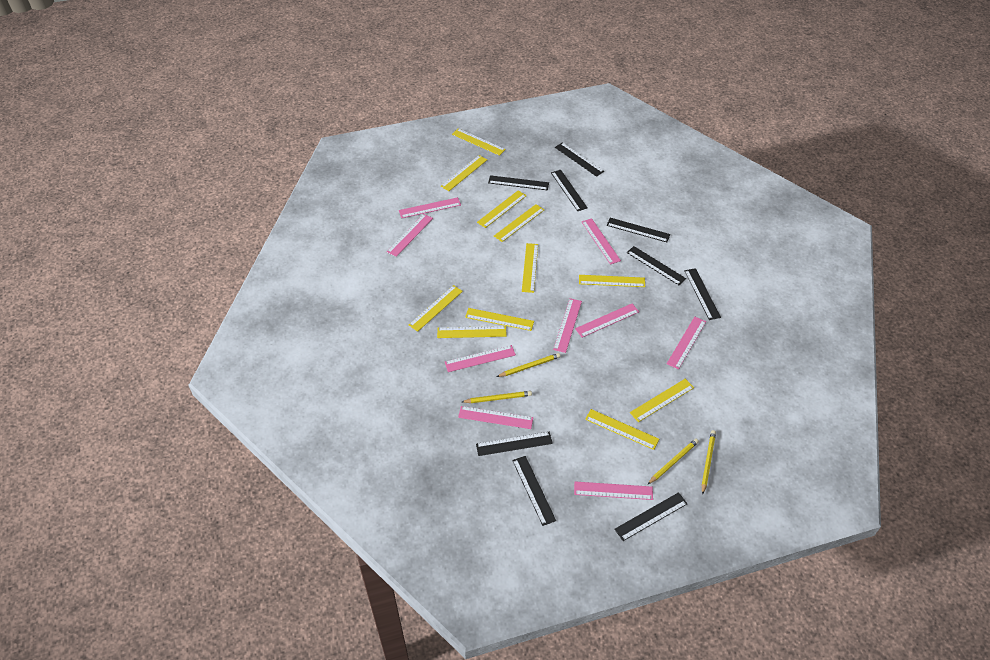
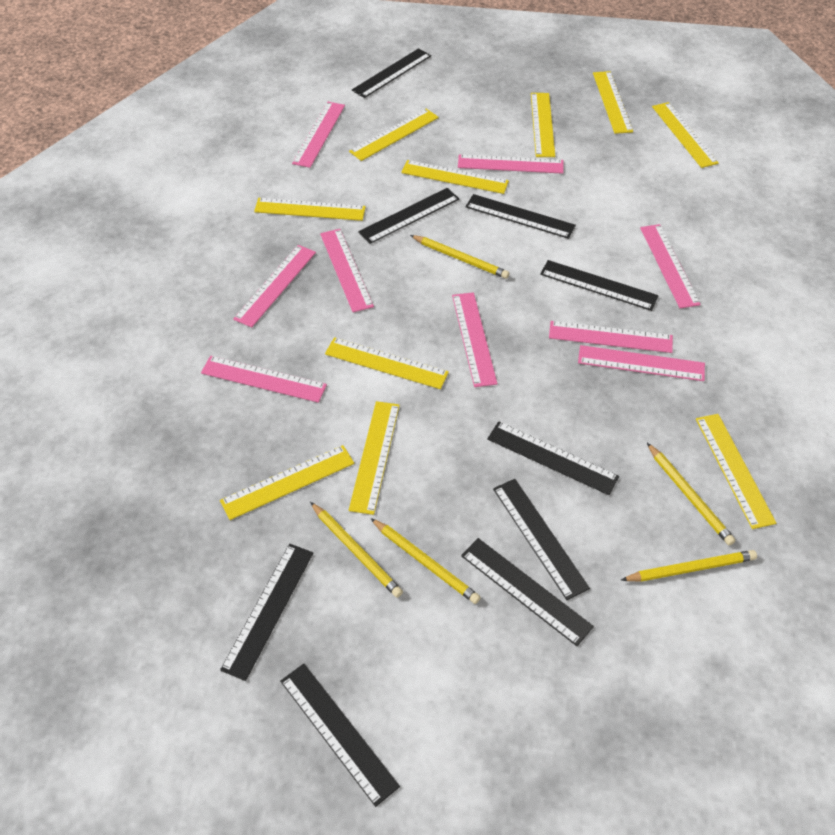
yellow pencil: [462,391,532,403] [497,353,561,377] [647,439,699,485] [702,430,716,495] = 4 -> [310,502,403,598] [370,518,481,604] [410,235,510,279] [621,550,757,582] [647,443,736,546] = 5
yellow ruler: [409,285,463,332] [437,326,507,338] [441,155,487,191] [452,129,506,156] [465,308,534,331] [477,190,527,228] [494,204,544,242] [522,243,538,293] [579,275,645,287] [585,409,659,450] [630,379,694,422] = 11 -> [220,445,354,520] [254,198,366,221] [325,337,449,389] [349,109,439,161] [349,401,400,515] [401,160,509,194] [531,93,555,157] [593,71,633,134] [652,102,719,168] [696,414,776,529] = 10

